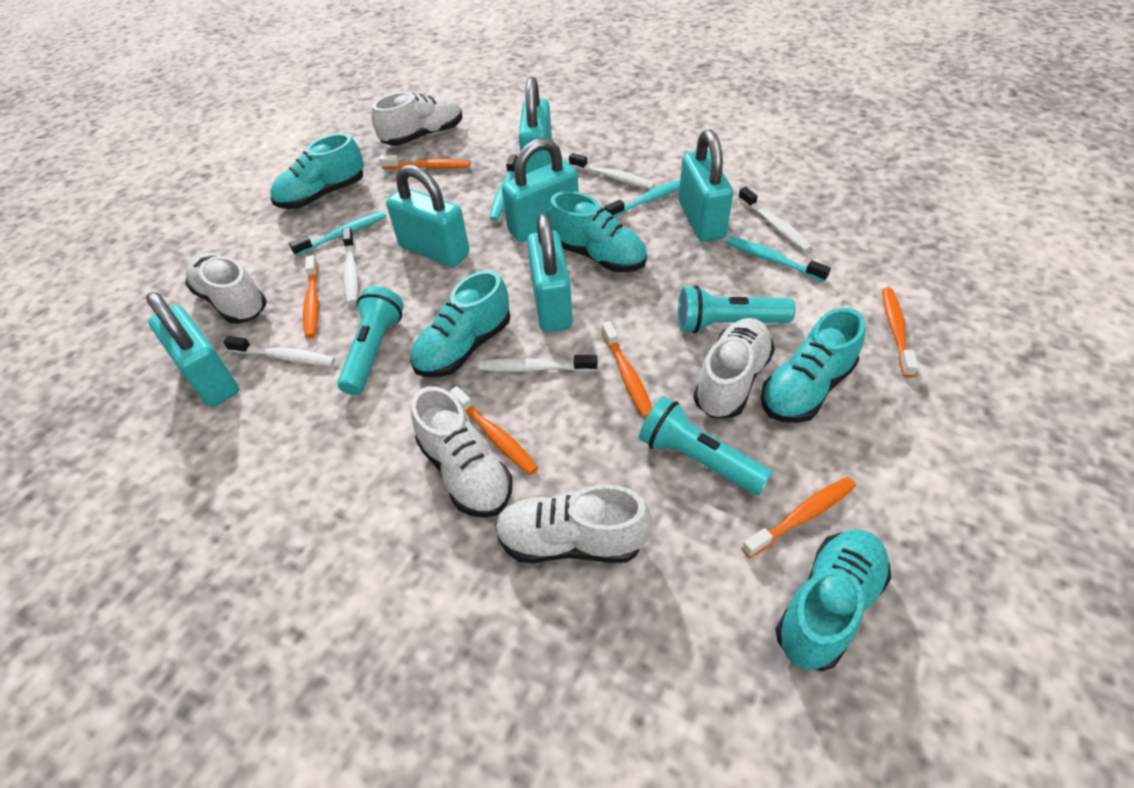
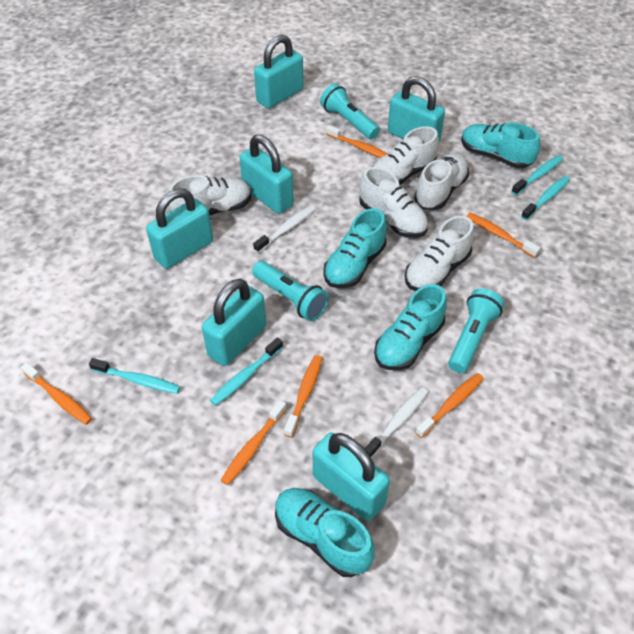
turquoise shoe: [270,133,364,209] [410,270,510,377] [548,191,647,272] [761,308,865,423] [775,530,891,671] = 5 -> [275,488,375,577] [323,208,387,288] [374,284,447,370] [461,123,540,168] = 4
white toothbrush: [223,336,335,366] [342,227,358,304] [478,355,597,372] [569,153,655,189] [738,187,812,252] = 5 -> [253,205,315,253] [365,387,428,458] = 2

